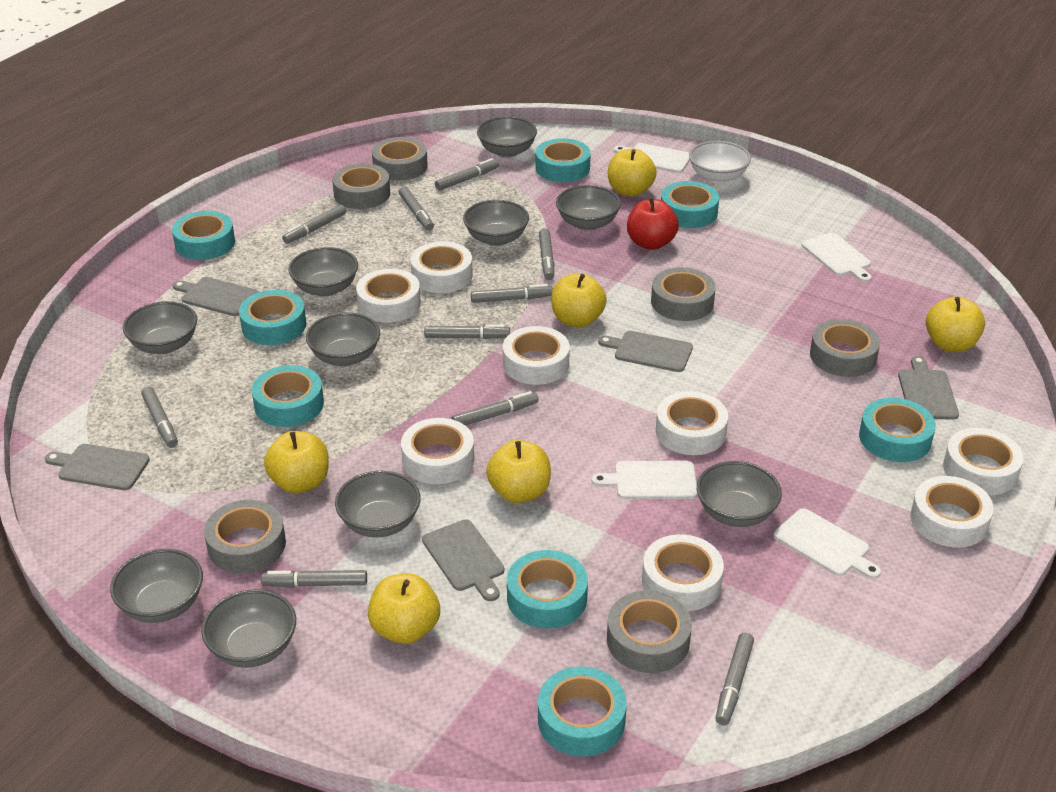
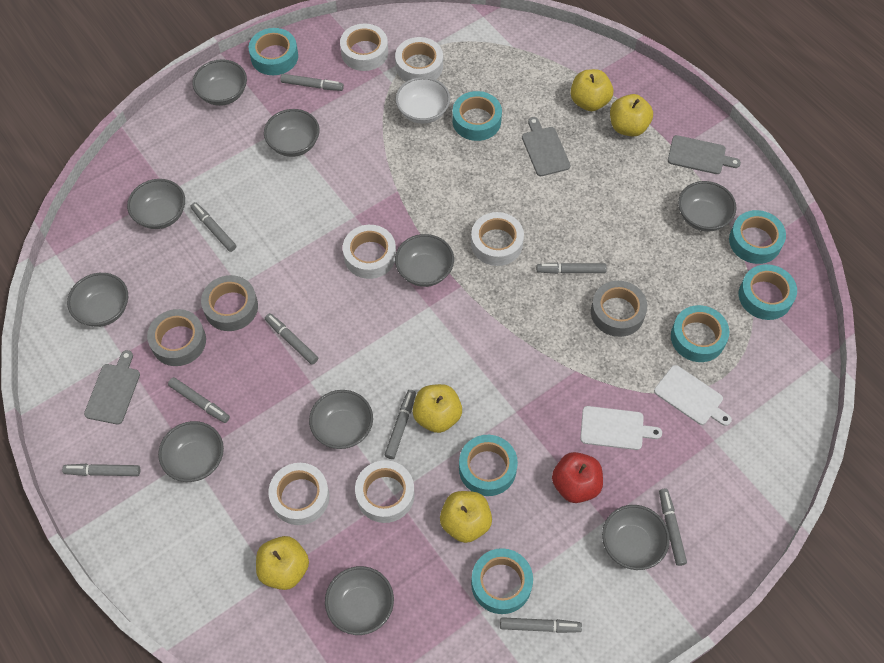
grey cutting board: [45,444,150,490] [173,277,259,316] [422,520,504,601] [598,331,693,372] [898,356,959,420] = 5 -> [84,350,140,425] [522,117,571,176] [668,135,741,174] = 3
grey marker: [141,386,178,448] [261,570,367,587] [282,205,346,244] [399,186,434,231] [424,324,510,339] [435,158,499,190] [452,391,539,426] [471,284,553,303] [539,229,554,280] [716,632,754,725] = 10 -> [62,464,141,476] [168,377,230,423] [190,202,236,252] [265,313,318,365] [280,74,344,91] [384,390,416,459] [500,617,582,633] [536,263,607,274] [659,489,687,566] = 9
grey tape: [204,500,286,573] [332,163,390,209] [372,137,428,181] [607,591,692,673] [651,267,716,321] [810,319,880,377] = 6 -> [147,309,206,366] [201,275,258,331] [591,281,647,337] = 3
turquoise tape: [172,211,235,260] [239,290,306,345] [252,365,324,427] [507,550,588,629] [535,138,591,182] [538,667,627,756] [661,181,719,228] [859,398,936,462] = 8 -> [249,28,298,75] [452,91,502,141] [459,435,518,496] [471,548,533,614] [671,305,729,362] [729,210,786,264] [739,264,797,320] = 7
white cutting board: [592,461,698,499] [614,143,690,173] [774,508,881,579] [801,233,872,282] = 4 -> [580,406,662,450] [654,365,732,426] = 2
white tape: [356,269,421,323] [401,418,474,484] [411,241,473,293] [503,326,570,385] [642,534,724,611] [656,391,728,455] [910,476,994,548] [943,428,1024,495] = 8 -> [268,463,330,525] [340,23,388,71] [343,225,396,279] [355,460,415,523] [395,37,443,81] [471,212,524,266] = 6
yellow apple: [264,431,329,493] [368,573,440,644] [486,440,551,503] [551,273,607,328] [608,149,657,197] [926,297,985,352] = 6 -> [256,536,309,590] [413,384,462,433] [440,491,492,543] [571,69,613,111] [610,94,653,137] = 5

